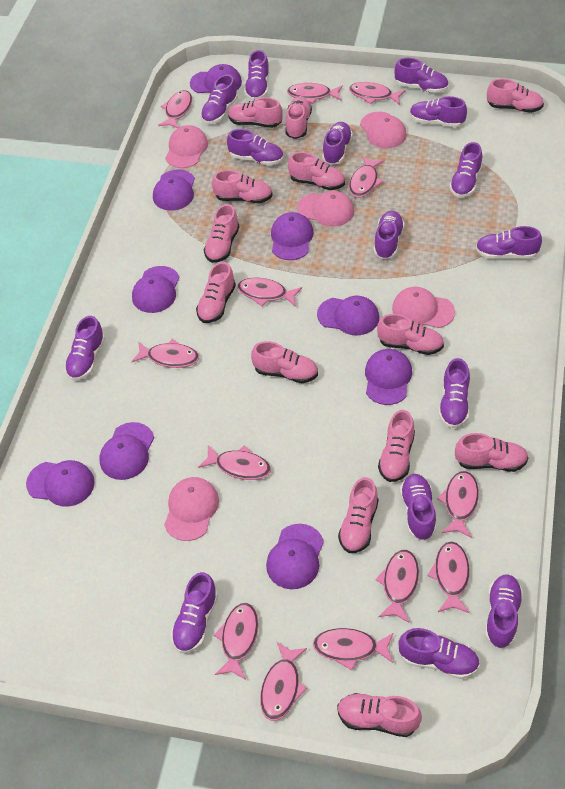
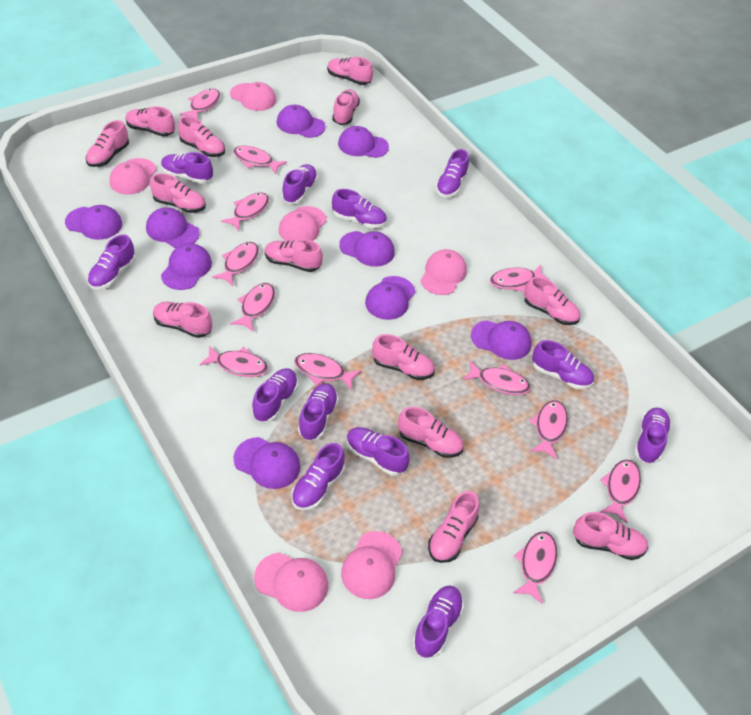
pink cap: [164,477,219,541] [165,125,208,168] [297,191,354,227] [360,112,407,148] [392,287,455,328] = 5 -> [109,158,157,194] [230,82,276,111] [254,553,328,612] [279,206,327,241] [341,531,402,599] [420,249,467,295] = 6
pink fish: [132,339,199,368] [158,90,192,128] [198,445,271,480] [214,603,259,680] [237,278,302,306] [260,642,307,721] [287,83,343,104] [313,628,394,670] [349,82,406,105] [349,156,384,198] [375,550,419,623] [427,541,470,613] [437,471,479,538] = 13 -> [180,88,220,119] [200,345,268,377] [212,242,259,286] [221,192,269,231] [230,283,275,331] [233,146,287,174] [294,353,361,391] [463,361,531,395] [490,264,549,292] [513,531,557,604] [529,400,568,459] [599,460,641,523] = 12
purple shoe: [64,316,105,381] [171,572,218,653] [201,74,238,124] [227,129,283,166] [244,50,269,100] [322,122,353,165] [374,211,405,259] [395,58,448,93] [398,628,480,679] [400,474,436,540] [410,96,467,127] [439,358,470,428] [449,142,482,198] [476,226,542,259] [485,574,523,648] = 15 -> [87,234,136,290] [161,152,213,183] [252,368,298,422] [282,164,318,204] [291,443,345,510] [298,383,339,441] [332,189,387,228] [347,427,410,475] [412,585,464,658] [435,149,469,197] [532,340,594,389] [634,407,671,463] = 12

